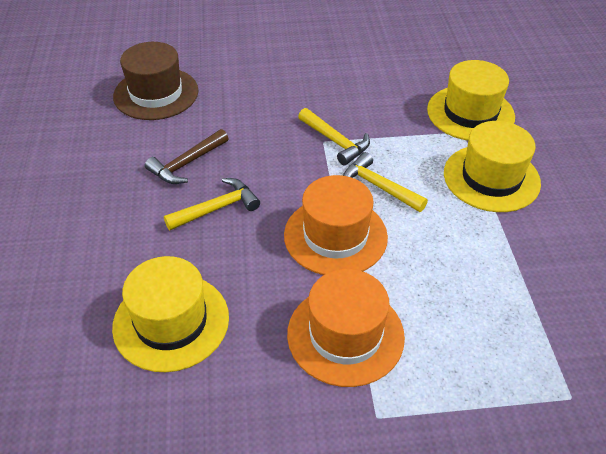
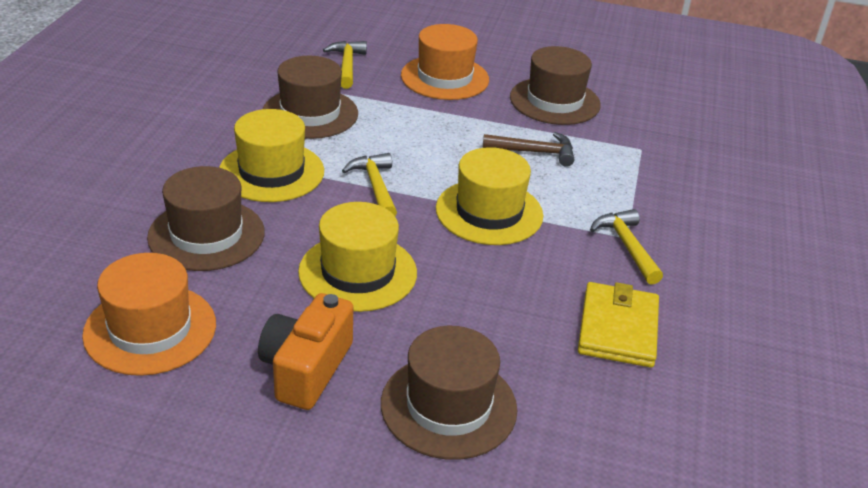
brown hat: [113,42,198,120] = 1 -> [147,166,265,271] [263,56,358,139] [381,326,517,460] [510,46,601,125] = 4
orange camera: none = 0 -> [258,293,353,410] = 1
yellow wallet: none = 0 -> [578,282,659,368] = 1

